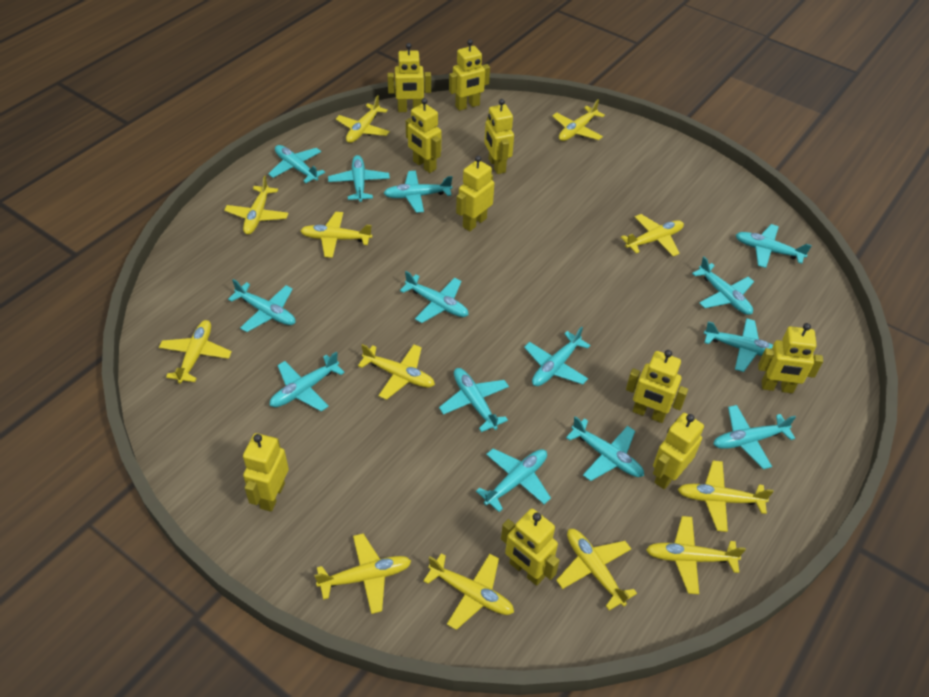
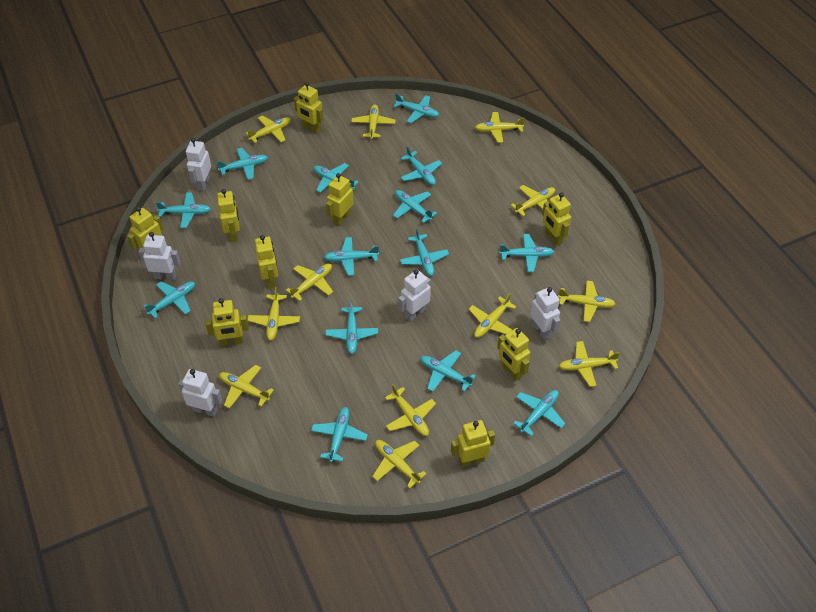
white robot: none = 0 -> [139,232,181,280] [178,369,223,417] [186,138,211,191] [398,270,431,322] [530,287,561,340] = 5
yellow robot: [243,433,289,512] [387,43,431,112] [406,98,442,173] [449,39,490,111] [456,156,494,231] [484,99,514,174] [501,508,560,586] [626,350,688,423] [653,413,704,489] [758,323,823,393] = 10 -> [127,207,163,250] [205,298,249,346] [217,189,240,242] [255,235,278,288] [294,82,324,134] [326,173,354,226] [451,420,495,467] [497,328,531,381] [542,192,571,246] = 9

